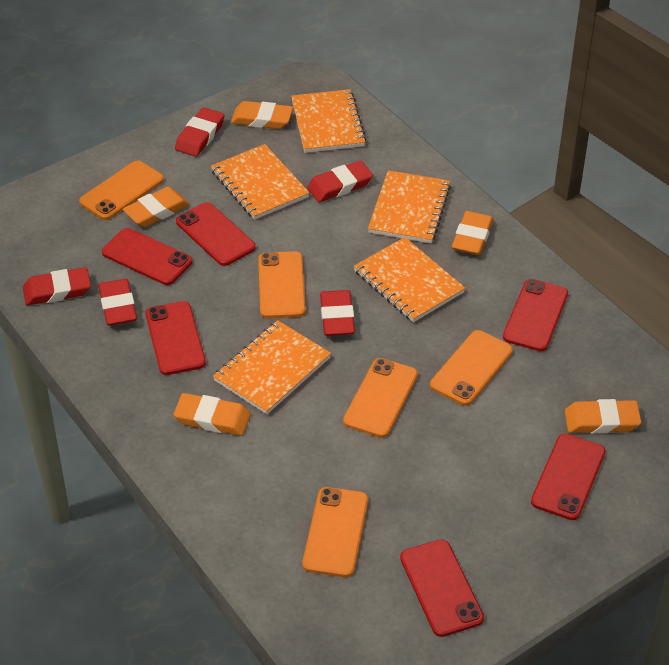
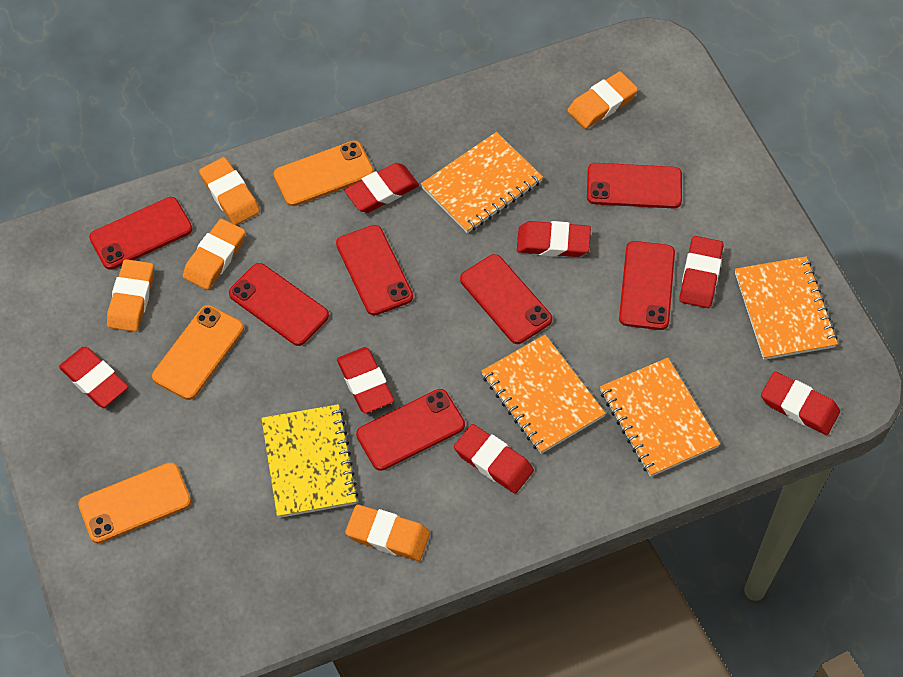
orange notebook: [211,144,309,220] [213,320,331,414] [291,89,366,153] [354,237,465,322] [368,170,451,243] = 5 -> [421,132,543,233] [482,335,606,454] [600,358,720,477] [735,256,838,360] = 4
orange phone: [79,160,164,220] [258,251,306,318] [303,487,368,577] [343,358,418,438] [430,330,513,406] = 5 -> [78,462,191,544] [152,305,244,400] [274,141,374,206] = 3
red eraser: [23,267,91,305] [99,279,137,326] [175,107,225,157] [307,161,373,202] [320,290,355,336] = 5 -> [59,347,128,407] [337,347,394,413] [344,163,419,213] [454,424,534,494] [517,221,591,257] [679,236,723,308] [761,371,840,435] = 7
red phone: [102,228,192,285] [146,301,206,375] [176,202,256,266] [400,539,484,637] [503,279,568,351] [531,433,606,520] = 6 -> [89,197,193,270] [229,263,329,346] [336,225,413,316] [356,389,465,471] [460,254,552,344] [587,163,682,208] [619,241,675,330] = 7
yellow notebook: none = 0 -> [261,404,358,518] = 1

